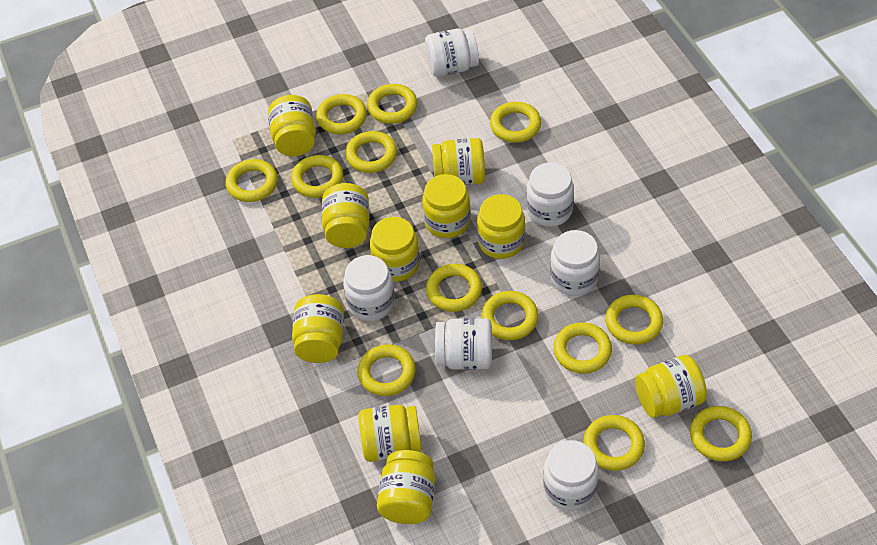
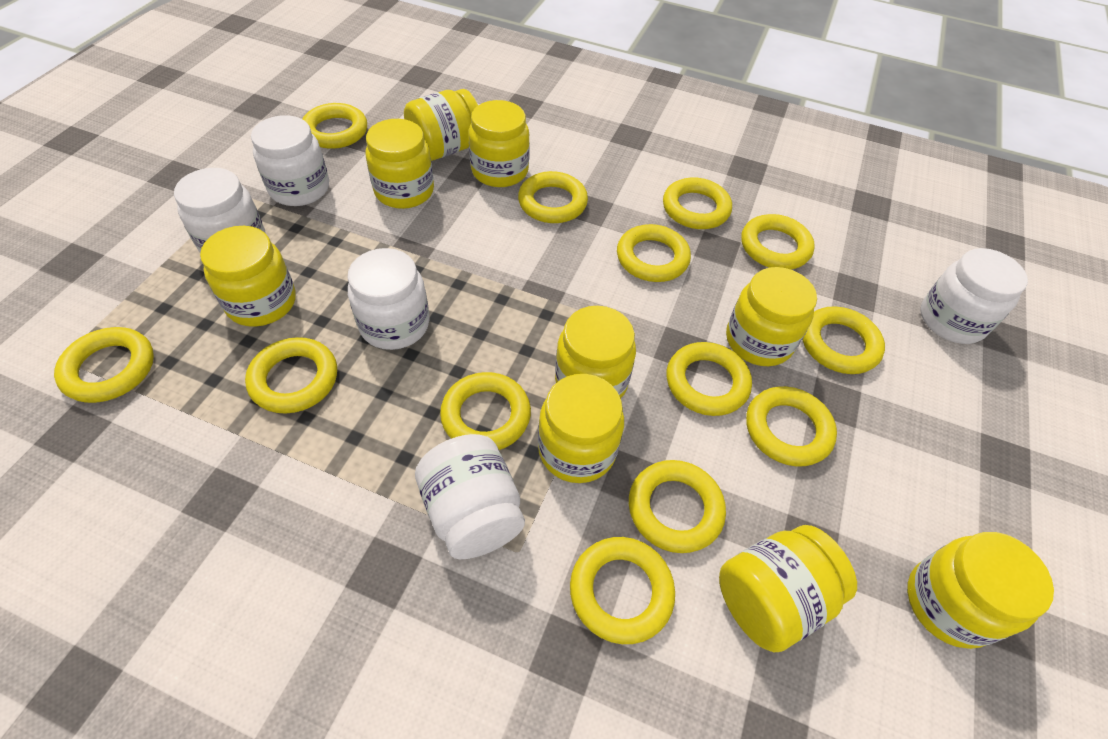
white jar: [343,255,395,321] [425,29,479,77] [435,318,492,370] [526,163,574,227] [543,440,599,511] [550,230,600,296] = 6 -> [174,168,265,253] [251,115,329,206] [347,248,430,350] [415,434,525,559] [920,248,1028,344] = 5
yellow jar: [268,95,316,156] [292,294,344,363] [322,183,370,248] [359,404,422,462] [370,217,420,282] [377,450,435,524] [422,174,471,238] [432,138,485,185] [477,194,525,259] [635,355,707,418] = 10 -> [200,226,296,327] [366,119,434,209] [404,89,478,161] [468,100,530,187] [538,374,624,483] [555,306,636,398] [719,525,857,652] [726,267,817,366] [907,532,1054,649] = 9

